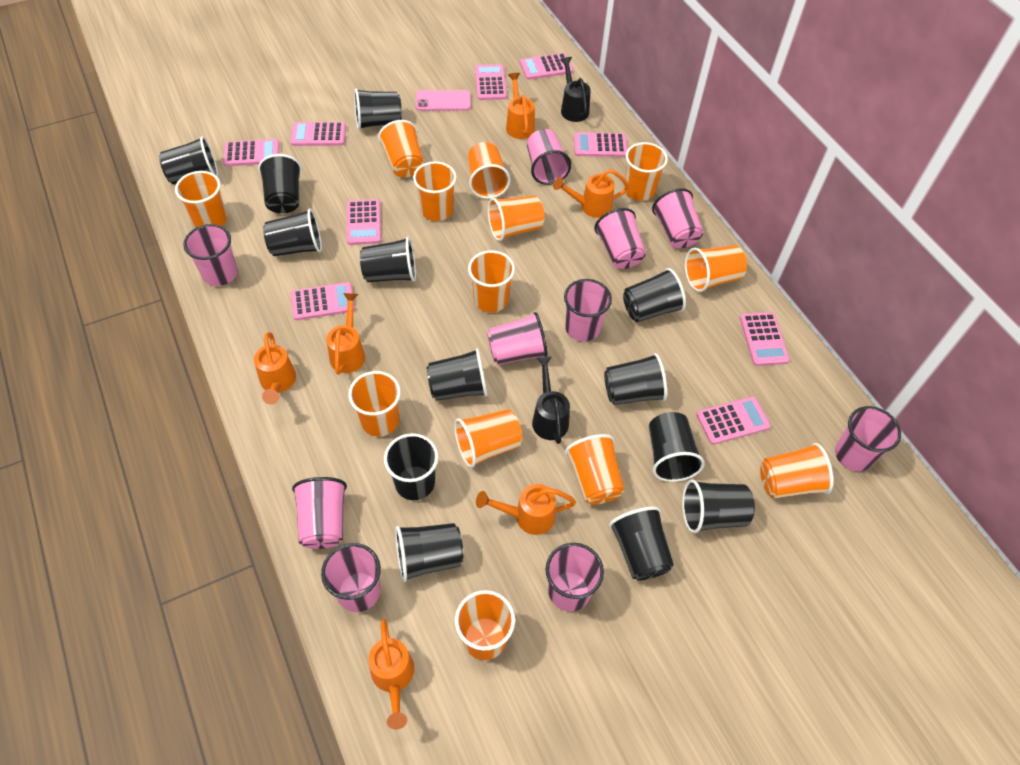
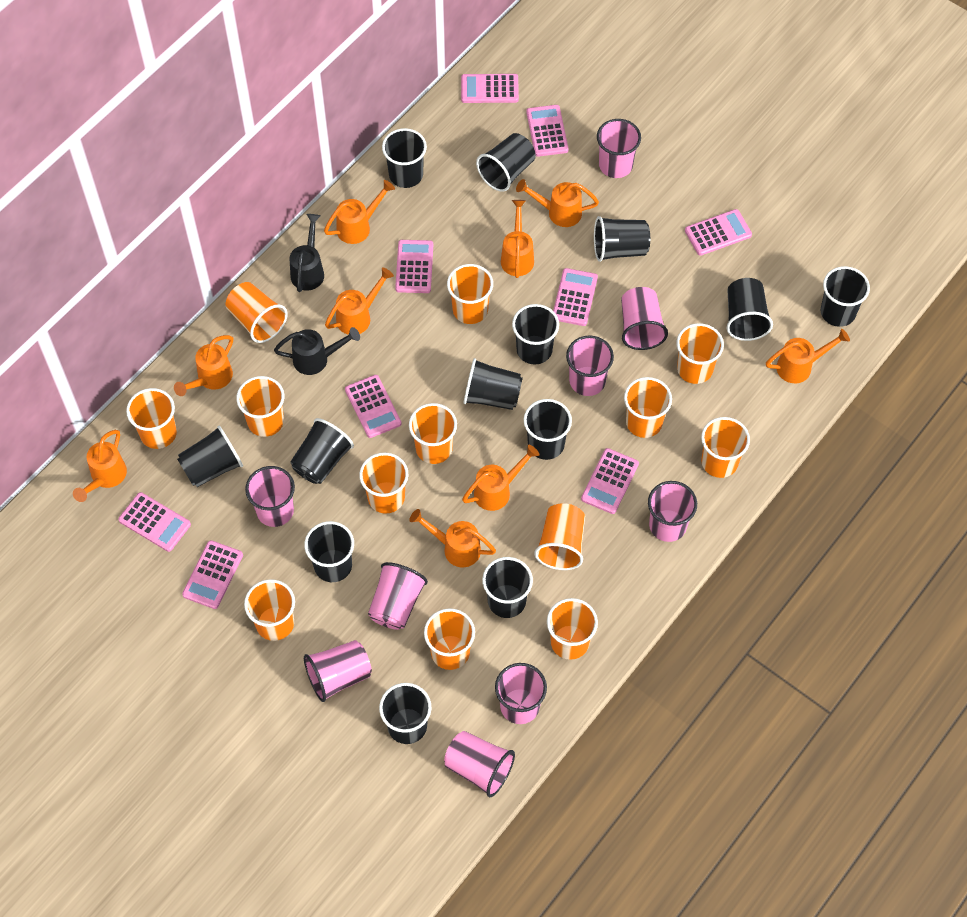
orange watering can: [254,332,296,404] [326,293,365,375] [368,618,414,730] [476,484,576,535] [506,73,535,139] [553,169,629,218] = 6 -> [73,430,127,502] [174,335,233,396] [324,180,395,244] [325,267,394,335] [409,509,496,567] [462,445,540,511] [501,200,534,278] [516,179,599,227] [766,329,850,383] = 9
pink cup: [183,224,238,286] [292,477,347,549] [321,543,381,612] [487,312,548,365] [527,129,571,185] [546,543,604,611] [564,279,612,341] [594,208,646,269] [652,188,703,248] [835,406,901,471] = 10 -> [245,466,295,527] [304,640,372,702] [368,562,428,630] [444,731,515,797] [495,663,547,724] [566,335,614,396] [597,119,641,178] [621,287,668,350] [648,481,697,542] = 9
pink phone: [416,90,471,111] = 1 -> none = 0

